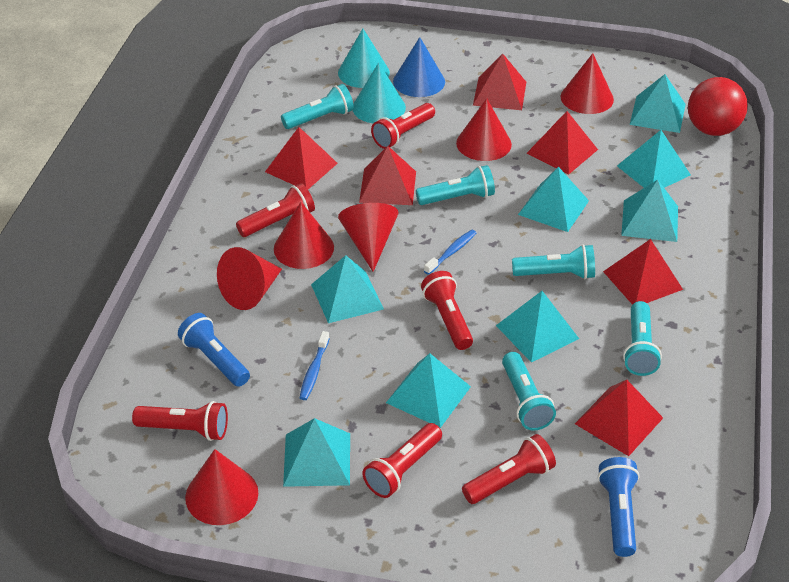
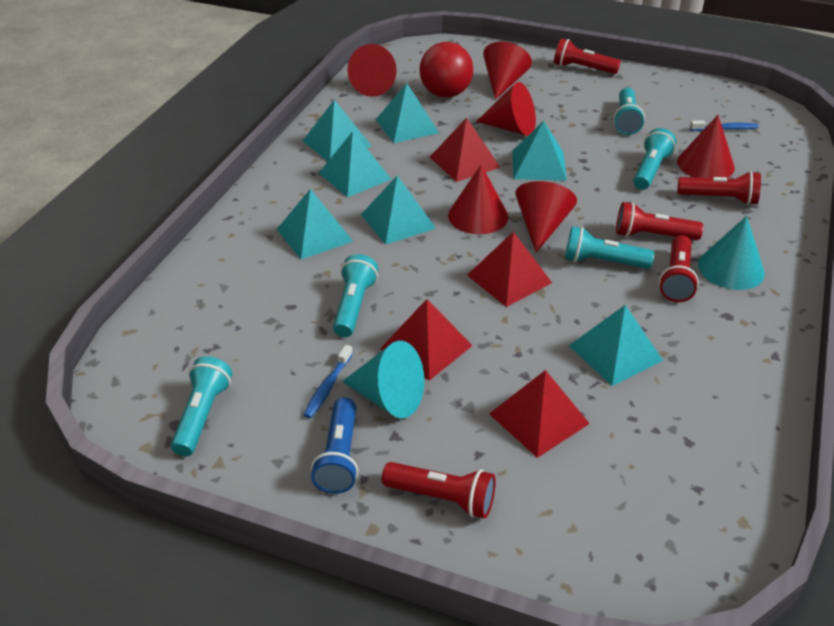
blue cone: [393,37,445,97] = 1 -> none = 0
blue flashlight: [178,313,250,387] [598,457,639,557] = 2 -> [311,397,358,494] = 1
red flashlight: [132,401,228,441] [236,183,315,237] [362,423,442,498] [371,103,435,149] [421,271,473,350] [462,434,556,504] = 6 -> [382,462,496,519] [554,38,621,74] [616,202,703,240] [659,235,699,302] [677,171,761,205] = 5
red pyramid: [265,127,338,189] [359,146,416,205] [473,54,526,110] [527,111,598,174] [575,380,663,456] [603,239,683,305] = 6 -> [380,299,473,381] [430,118,501,182] [467,232,552,307] [489,370,590,458] = 4
turquoise pyramid: [283,418,350,487] [311,255,384,323] [386,353,471,428] [496,291,579,363] [518,167,589,232] [617,130,691,188] [621,180,678,242] [630,74,686,133] = 8 -> [277,189,353,260] [303,100,372,161] [319,131,391,197] [361,175,436,245] [376,83,439,143] [512,121,567,181] [569,305,663,386] = 7

